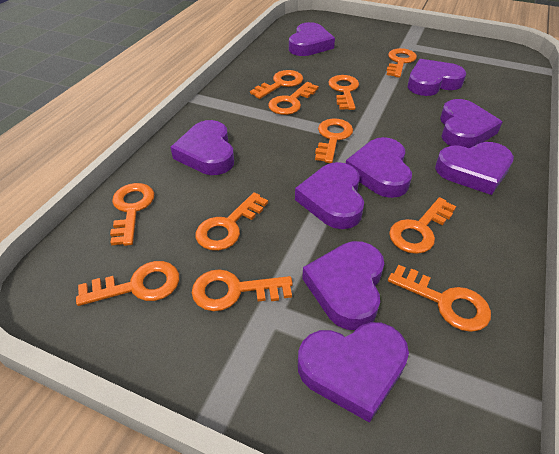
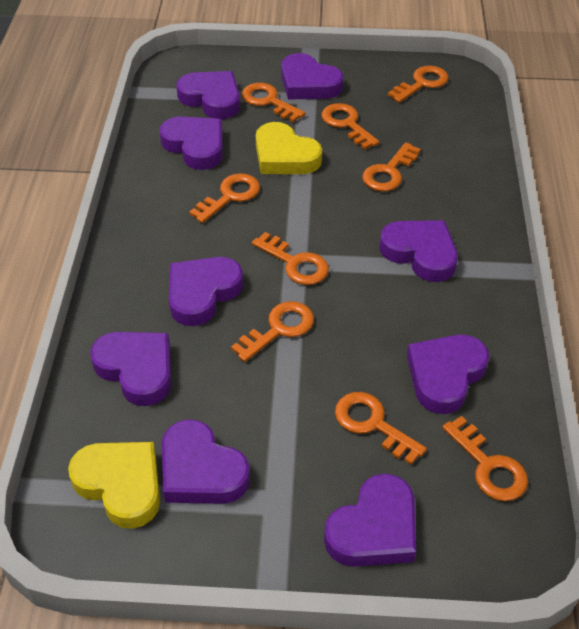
orange key: [76,261,179,306] [110,183,154,246] [192,269,293,311] [195,192,268,251] [250,70,303,99] [268,82,319,115] [315,119,353,163] [328,75,359,110] [387,48,417,78] [388,265,491,332] [389,197,456,254] = 11 -> [189,173,260,223] [231,301,314,362] [242,83,305,122] [252,232,329,285] [321,103,379,150] [335,392,427,465] [362,142,421,191] [388,66,449,103] [442,416,528,501] = 9
yellow heart: none = 0 -> [68,442,160,529] [256,122,322,174] = 2

